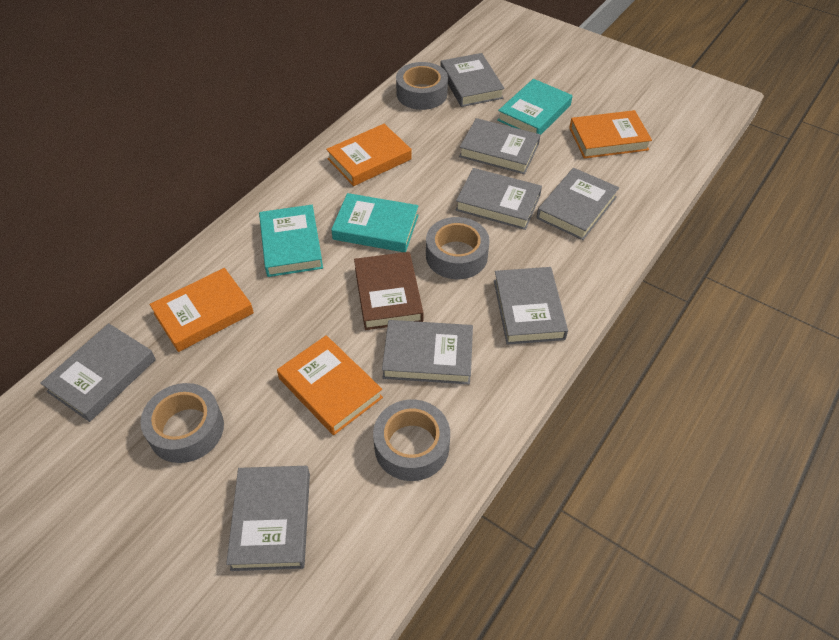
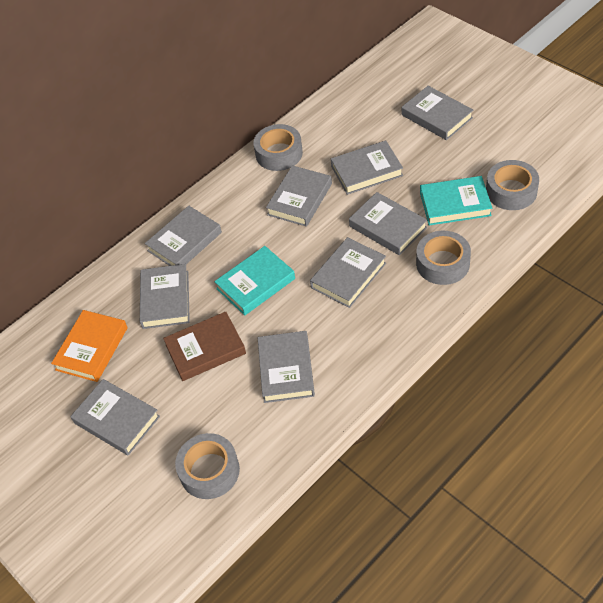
grey book: [40,323,156,422] [226,466,310,571] [382,320,473,384] [440,53,505,107] [456,168,542,230] [459,118,540,174] [494,267,568,345] [536,168,619,240] = 8 -> [70,379,160,455] [140,264,190,329] [145,206,222,266] [258,331,315,403] [266,165,332,227] [310,237,386,308] [331,141,403,195] [349,192,427,255] [402,86,473,140] = 9
orange book: [150,268,254,352] [277,335,383,435] [326,124,412,186] [569,110,652,159] = 4 -> [51,310,128,382] = 1
turquoise book: [259,205,323,277] [331,193,419,252] [497,79,573,135] = 3 -> [214,246,295,316] [420,176,492,225] = 2

